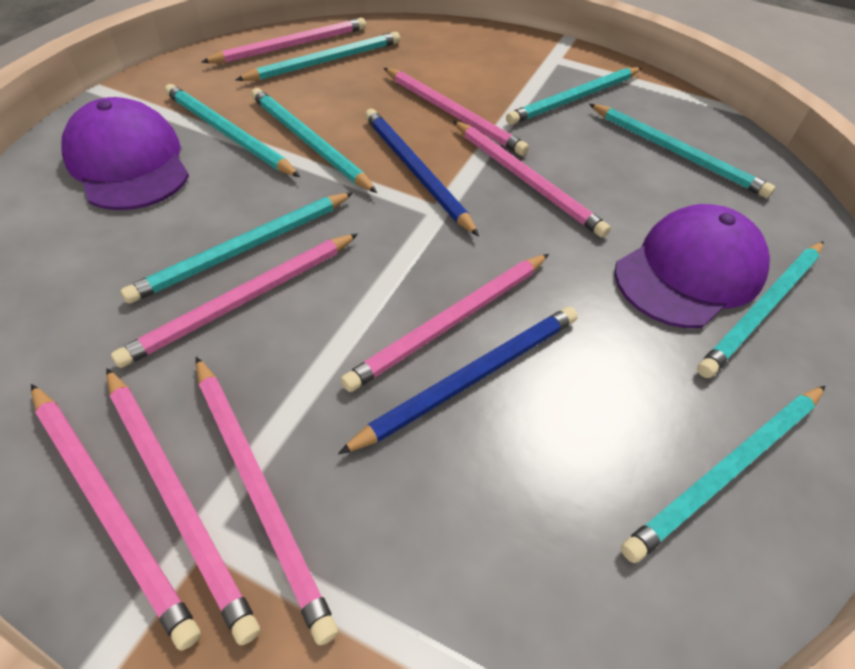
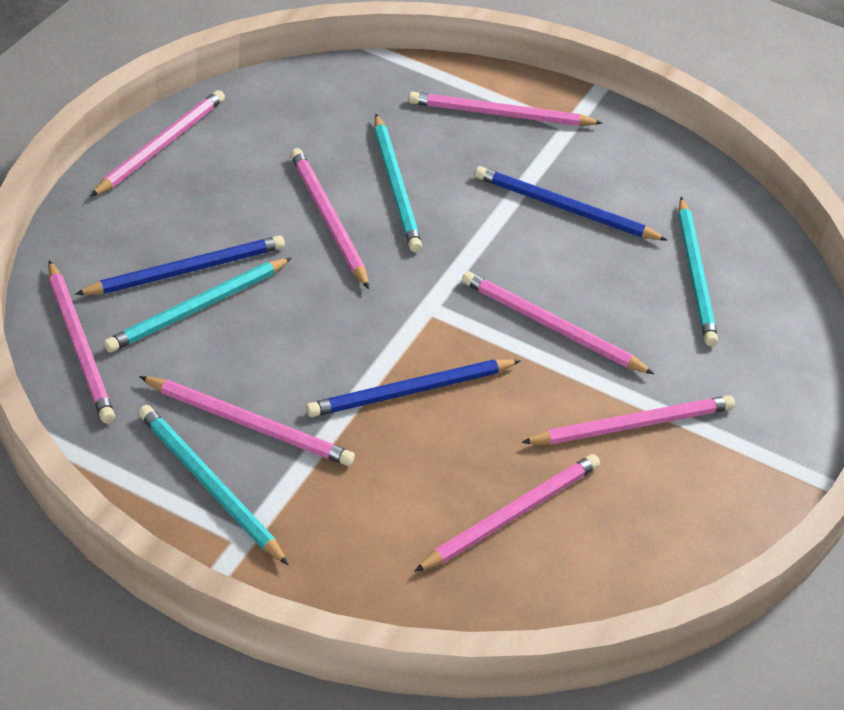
blue pencil: [338,307,578,454] [365,109,479,236] = 2 -> [75,235,285,295] [306,359,521,417] [475,166,667,240] = 3
purple cap: [61,97,189,210] [615,204,770,328] = 2 -> none = 0
turquoise pencil: [121,192,353,304] [165,84,300,177] [236,32,400,81] [251,88,377,193] [506,67,641,125] [589,104,775,198] [621,386,825,563] [697,241,823,378] = 8 -> [104,258,292,352] [138,405,289,565] [374,114,422,252] [678,197,718,346] = 4

